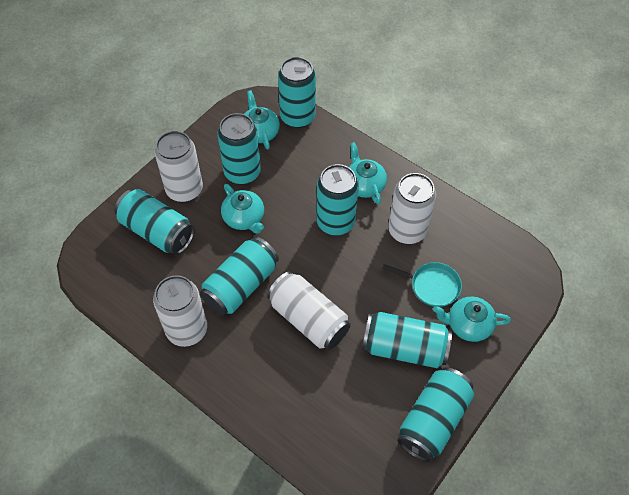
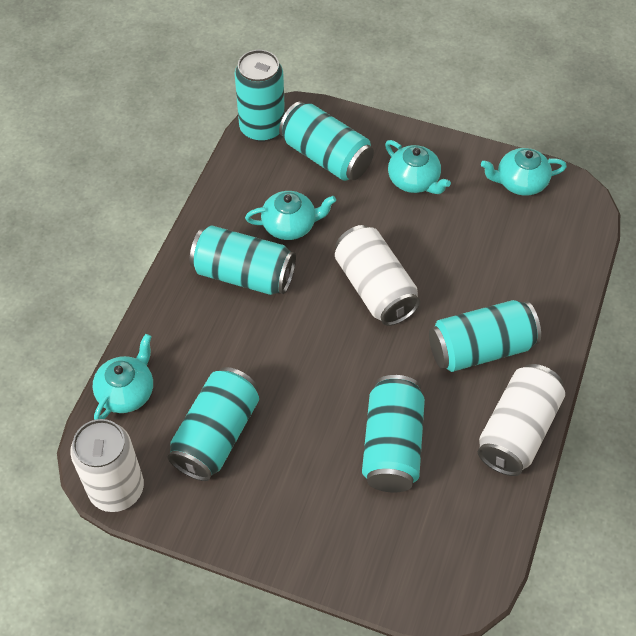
turquoise can: [115,189,195,255] [200,237,279,316] [217,113,261,185] [278,57,316,128] [317,164,359,235] [362,312,452,368] [397,367,474,462] = 7 -> [168,367,259,481] [190,225,296,295] [234,50,285,142] [279,102,374,181] [362,375,425,492] [429,300,541,372] = 6
turquoise pan: [382,262,462,307] = 1 -> none = 0
white can: [153,275,207,347] [155,131,203,202] [267,271,350,350] [388,173,436,244] = 4 -> [70,419,144,512] [335,225,420,326] [478,364,565,476] = 3

